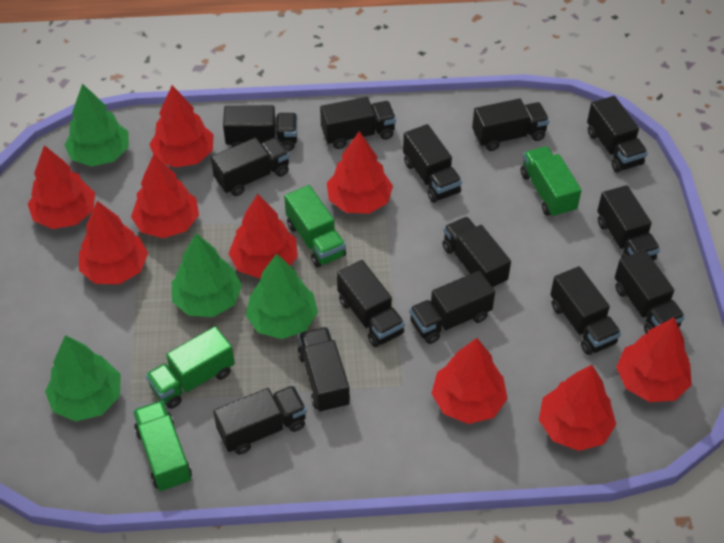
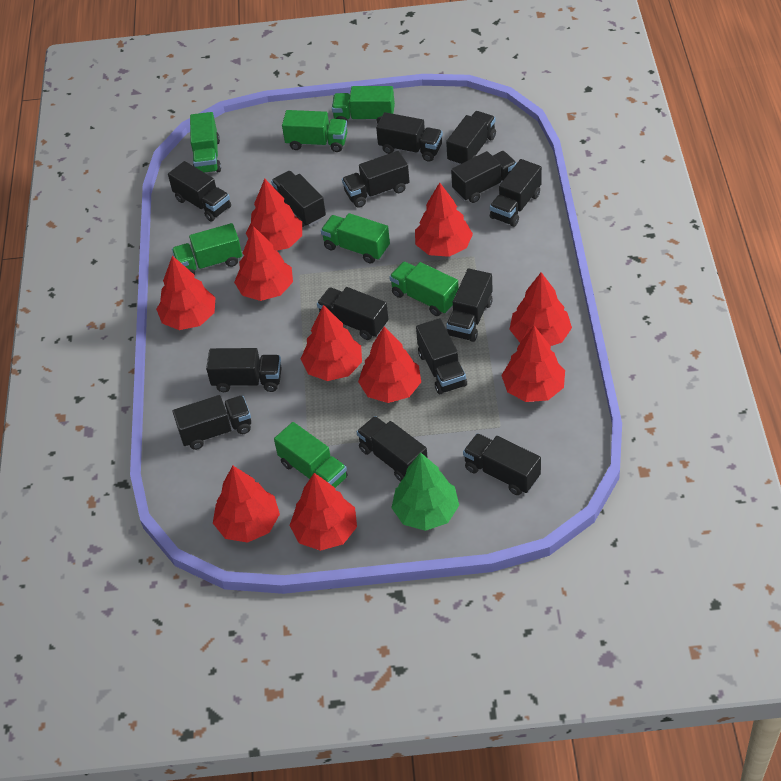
green tree: [45,335,121,421] [64,83,129,167] [172,233,242,317] [246,254,318,339] = 4 -> [391,452,459,531] = 1
green truck: [133,400,192,492] [146,326,235,409] [284,185,346,267] [521,146,582,218] = 4 -> [172,223,242,276] [190,112,221,173] [274,422,348,488] [282,110,347,152] [321,213,390,264] [332,86,395,123] [389,262,459,316] = 7
red tree: [28,145,95,229] [79,201,148,284] [131,154,199,238] [149,85,214,168] [228,194,298,279] [327,131,393,214] [431,338,508,424] [539,365,616,451] [616,317,692,402] = 9 -> [156,256,216,330] [213,466,280,543] [234,226,293,301] [246,179,302,251] [289,473,357,551] [301,305,362,381] [358,327,421,403] [415,183,473,257] [501,326,565,402] [509,272,572,346] = 10

